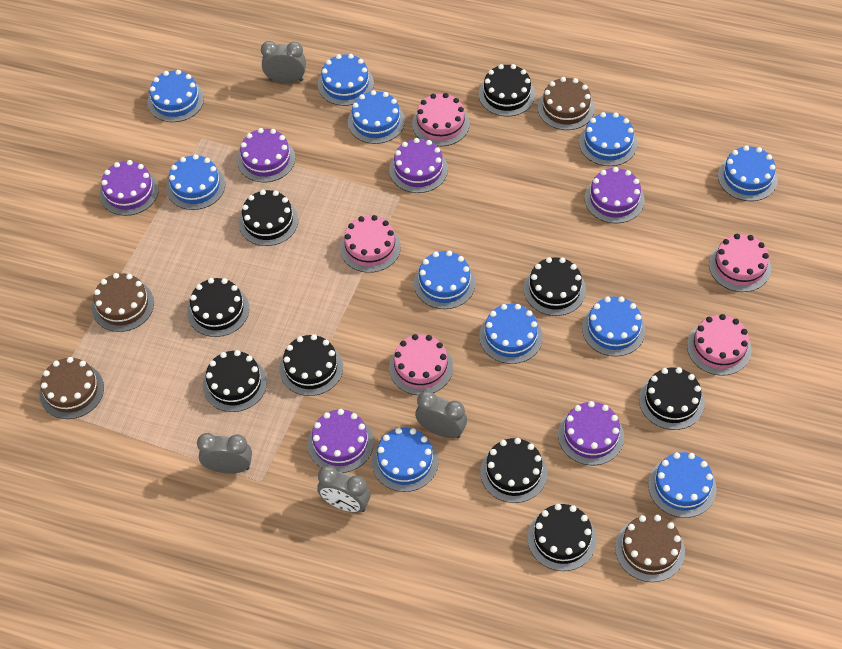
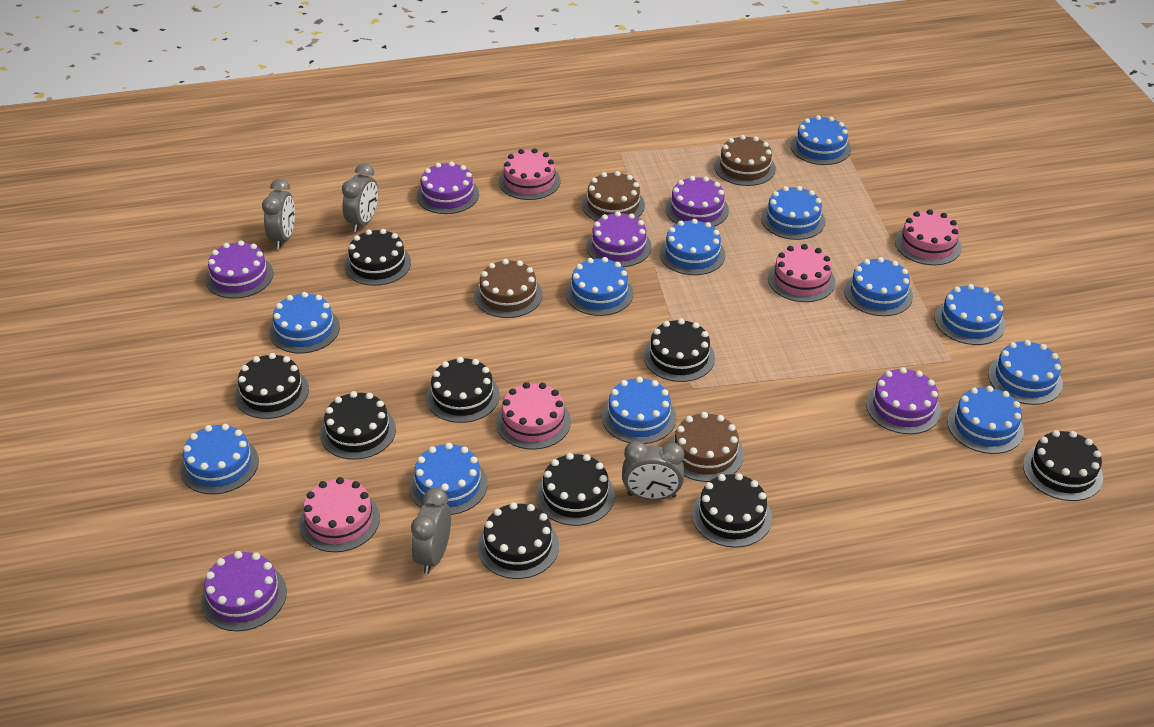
blue cake: [148,70,204,122] [166,154,225,210] [318,54,374,106] [348,90,405,144] [372,428,438,492] [414,250,476,309] [479,304,543,364] [579,112,637,166] [582,296,646,356] [648,452,716,518] [718,145,778,201] = 11 -> [180,424,259,494] [269,292,340,353] [409,443,488,515] [566,257,633,316] [602,377,676,444] [660,219,725,275] [761,186,826,240] [791,115,851,165] [844,257,913,316] [935,284,1006,345] [947,386,1024,454] [988,340,1063,405] = 12

